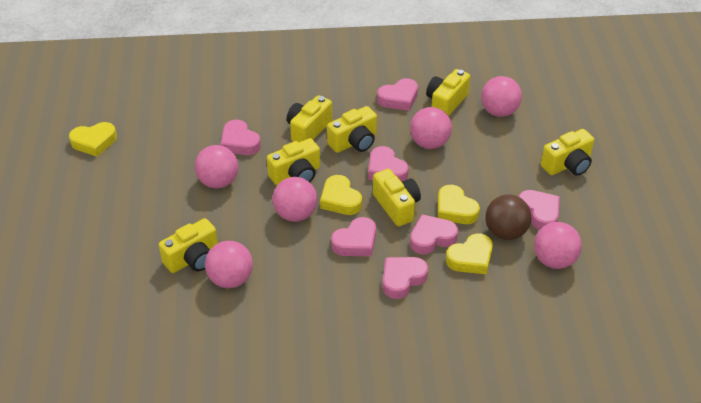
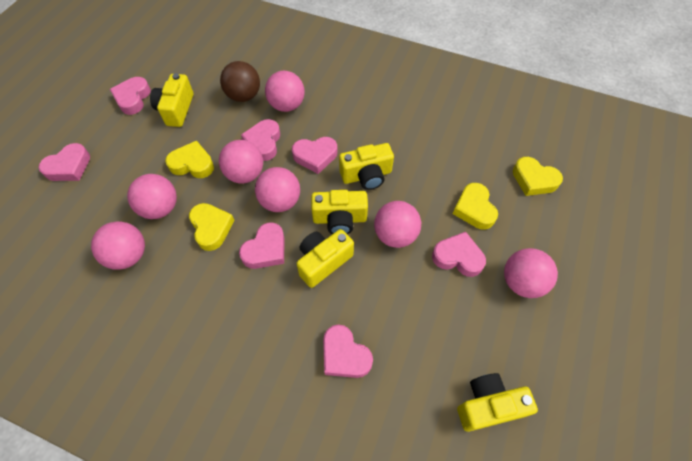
pink ball: [195,145,238,188] [205,241,253,288] [273,177,317,222] [410,107,452,149] [481,76,522,117] [534,222,582,269] = 6 -> [91,221,145,270] [127,174,177,219] [219,140,263,184] [255,167,300,212] [265,71,305,112] [374,201,421,248] [504,248,558,298] = 7
yellow camera: [159,218,218,273] [267,138,320,185] [287,95,332,142] [327,106,377,153] [373,169,421,227] [426,69,470,116] [541,129,594,176] = 7 -> [150,73,194,127] [296,229,354,288] [311,190,368,234] [339,143,394,190] [457,373,538,432] = 5

